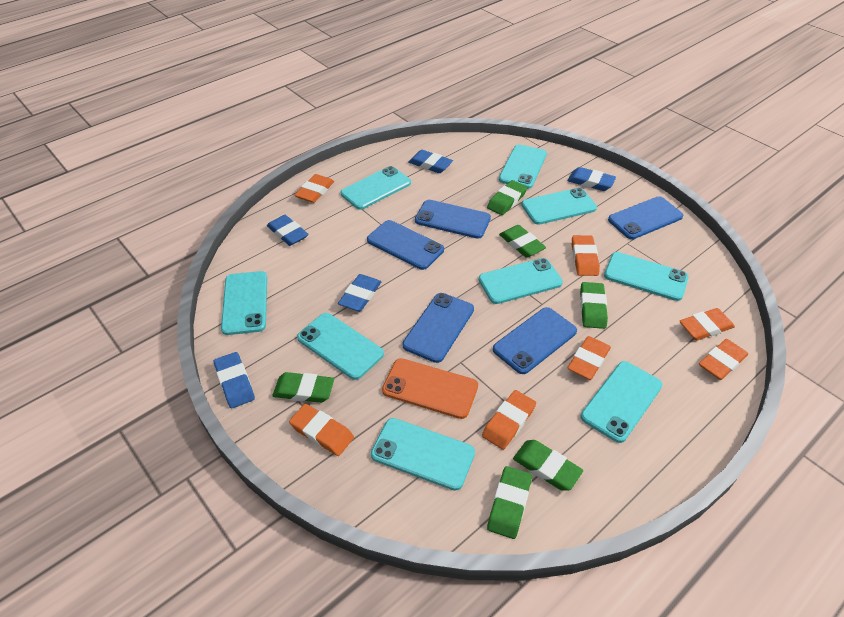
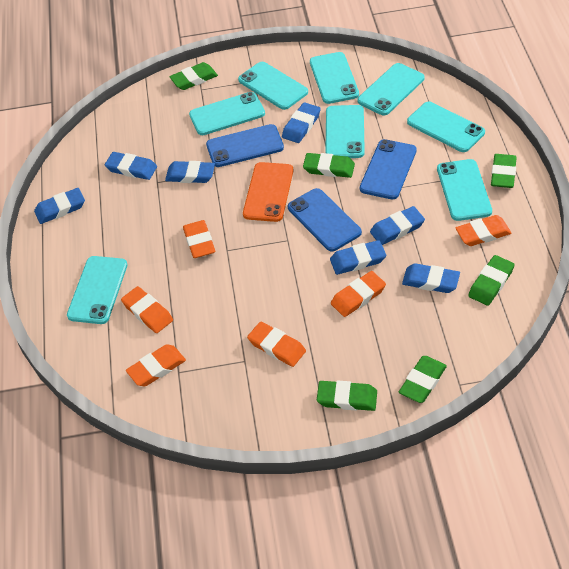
blue eraser: [214,352,255,408] [267,215,309,246] [338,274,381,312] [409,150,453,173] [568,167,616,191] = 5 -> [34,188,85,224] [105,152,157,180] [165,161,215,183] [282,102,321,143] [330,240,386,275] [370,206,425,245] [402,263,460,293] = 7
blue phone: [367,220,444,270] [403,293,474,363] [415,200,491,239] [493,307,577,374] [608,196,683,239] = 5 -> [206,124,284,167] [288,188,362,251] [360,139,417,199] = 3
orange eraser: [289,404,354,456] [295,174,334,203] [482,390,536,450] [567,336,611,380] [572,235,600,276] [680,308,735,340] [699,339,748,380] = 7 -> [121,286,173,333] [126,344,186,386] [183,220,215,258] [247,322,306,367] [331,271,386,317] [455,215,512,246] = 6
turquoise phone: [221,271,267,335] [297,313,384,380] [340,166,411,210] [371,418,475,491] [479,258,563,304] [499,144,547,189] [522,188,597,225] [581,361,662,443] [604,252,689,301] = 9 -> [67,256,127,324] [189,92,265,135] [238,62,308,110] [310,52,359,104] [325,105,365,158] [357,63,425,115] [407,102,485,152] [437,159,492,221] = 8

